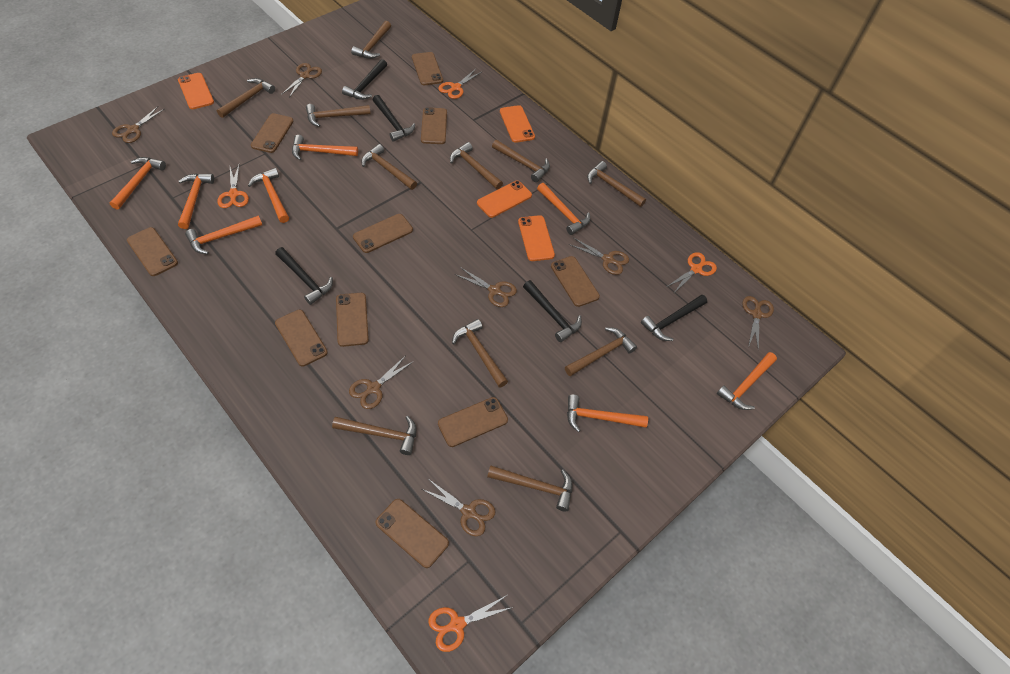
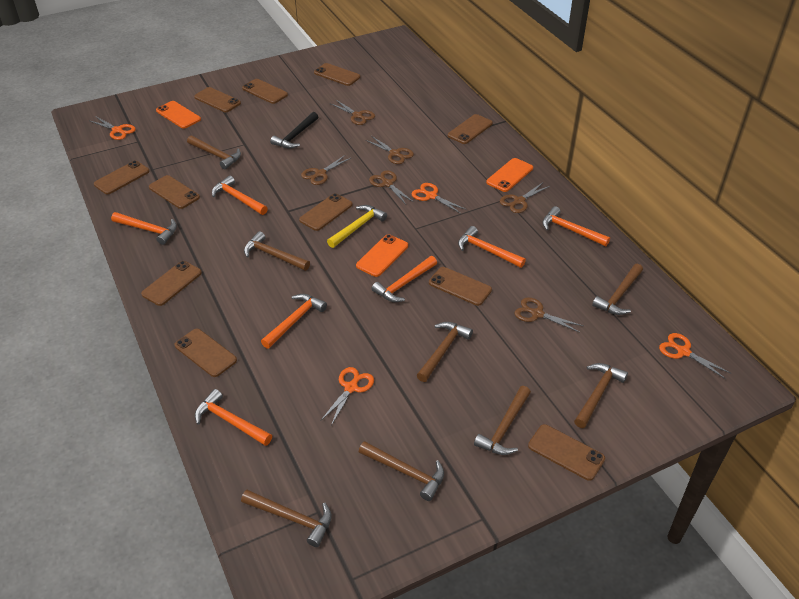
black hammer: [275,247,333,305] [342,59,387,100] [373,95,415,142] [523,280,582,342] [641,294,707,341] = 5 -> [270,112,318,149] = 1
brown hammer: [217,78,275,118] [306,104,371,127] [332,416,416,455] [351,21,391,59] [361,144,417,190] [450,142,503,189] [452,319,508,388] [487,465,572,511] [492,140,550,182] [565,327,637,376] [587,161,646,207] = 11 -> [187,135,241,169] [241,490,332,547] [244,231,310,271] [359,441,444,501] [417,322,473,382] [474,386,531,455] [574,363,628,428] [592,264,643,315] = 8
brown phone: [127,227,178,276] [251,113,294,153] [275,310,328,366] [336,293,369,347] [353,214,413,253] [376,499,449,568] [412,52,443,85] [421,107,447,144] [438,397,508,447] [551,256,600,307] = 10 -> [94,161,150,194] [141,261,202,306] [149,175,200,209] [175,329,237,377] [194,87,241,112] [242,79,288,104] [299,193,353,231] [314,63,360,86] [429,267,492,306] [448,114,493,144] [528,424,605,481] = 11
brown scissors: [112,106,164,143] [281,63,322,97] [349,356,414,409] [422,480,496,536] [455,267,517,307] [569,237,629,275] [742,296,774,351] = 7 -> [301,155,351,185] [331,100,375,125] [365,136,414,164] [369,170,414,204] [500,183,550,213] [515,297,583,333] = 6
orange hammer: [110,157,166,210] [178,173,214,229] [185,216,262,254] [248,168,289,223] [292,135,358,160] [537,183,590,235] [567,395,648,432] [717,352,777,410] = 8 -> [111,212,177,245] [195,389,272,446] [212,175,268,215] [261,294,327,349] [371,256,437,302] [458,226,526,268] [542,206,610,246] = 7
orange phone: [178,73,214,109] [477,181,532,218] [500,105,535,143] [518,215,555,261] = 4 -> [156,101,201,129] [356,234,408,277] [486,158,533,192] = 3
yellow hammer: none = 0 -> [327,205,387,248] = 1

